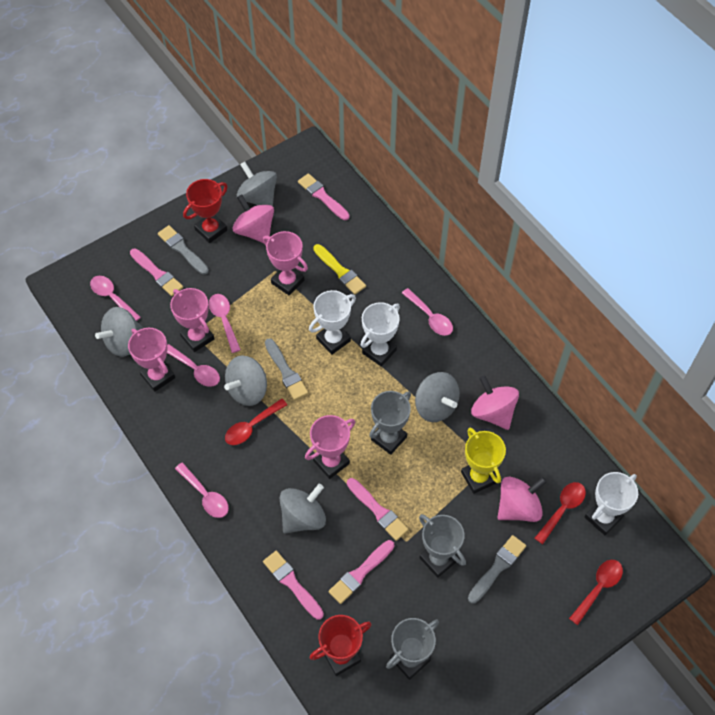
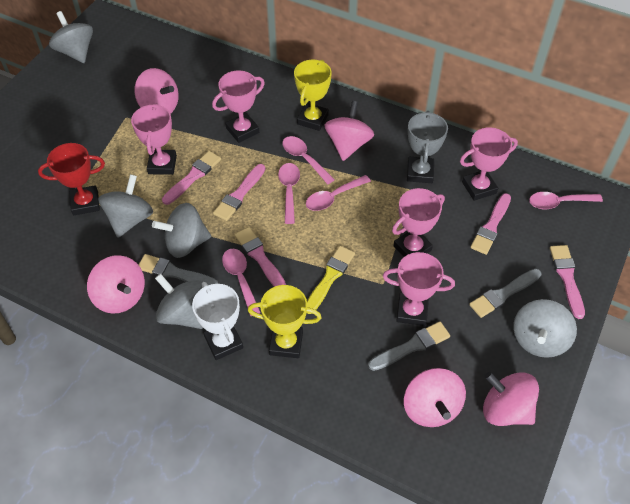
grey trophy: [369,391,411,455] [386,618,439,680] [419,514,466,578] = 3 -> [407,111,448,183] = 1
pink spinning top: [233,194,274,243] [471,375,519,430] [497,476,547,522] = 3 -> [87,255,145,314] [134,68,179,114] [324,101,374,161] [404,368,466,427] [483,372,539,426] = 5
pink trophy: [128,328,175,392] [170,288,215,352] [263,231,308,295] [305,415,355,479] = 4 -> [131,103,177,175] [212,70,265,143] [383,252,455,326] [392,188,445,257] [460,127,518,201] = 5
red spoon: [225,398,287,445] [534,482,586,544] [569,560,623,625] = 3 -> none = 0
red trophy: [183,179,228,243] [310,615,372,676] = 2 -> [38,143,105,215] = 1
white trophy: [309,290,356,355] [361,302,400,367] [585,472,638,535] = 3 -> [192,282,243,360] = 1
yellow trophy: [461,428,506,494] = 1 -> [248,285,322,358] [294,60,332,131] = 2

